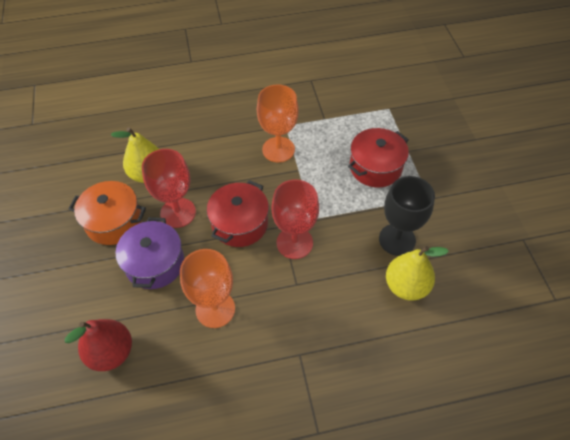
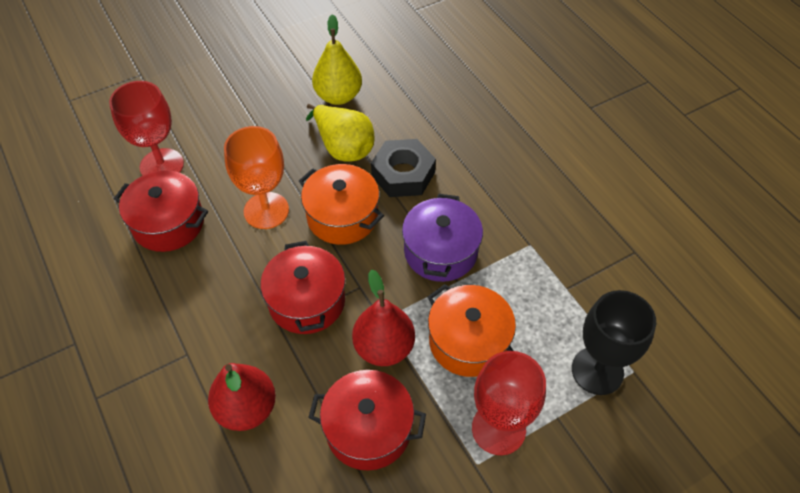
black nut: none = 0 -> [371,139,436,197] = 1
orange goblet: [180,249,235,328] [257,84,299,163] = 2 -> [224,126,289,229] = 1
orange pot: [69,181,146,245] = 1 -> [299,164,384,245] [428,284,516,377] = 2
red pear: [65,319,132,371] = 1 -> [208,363,276,431] [352,269,415,366] = 2
red pot: [207,180,269,247] [348,128,409,187] = 2 -> [114,170,208,252] [260,241,345,334] [308,370,426,471] = 3

